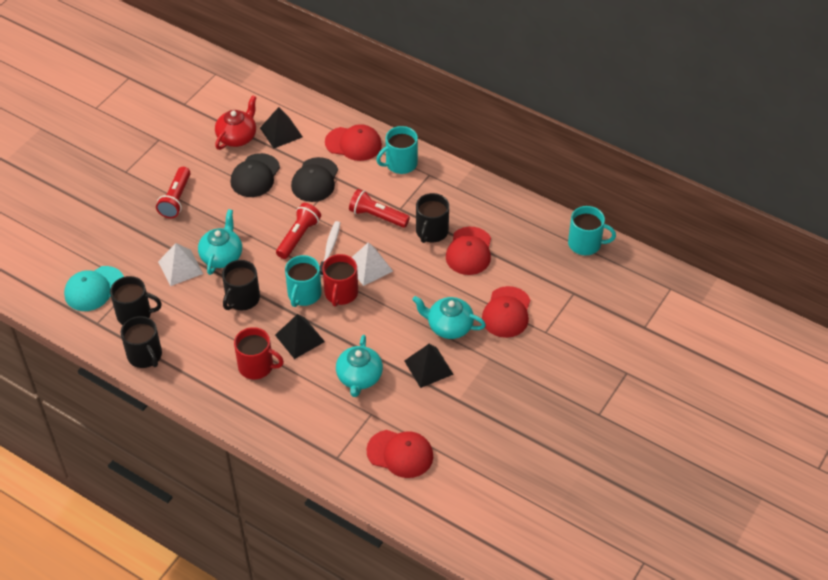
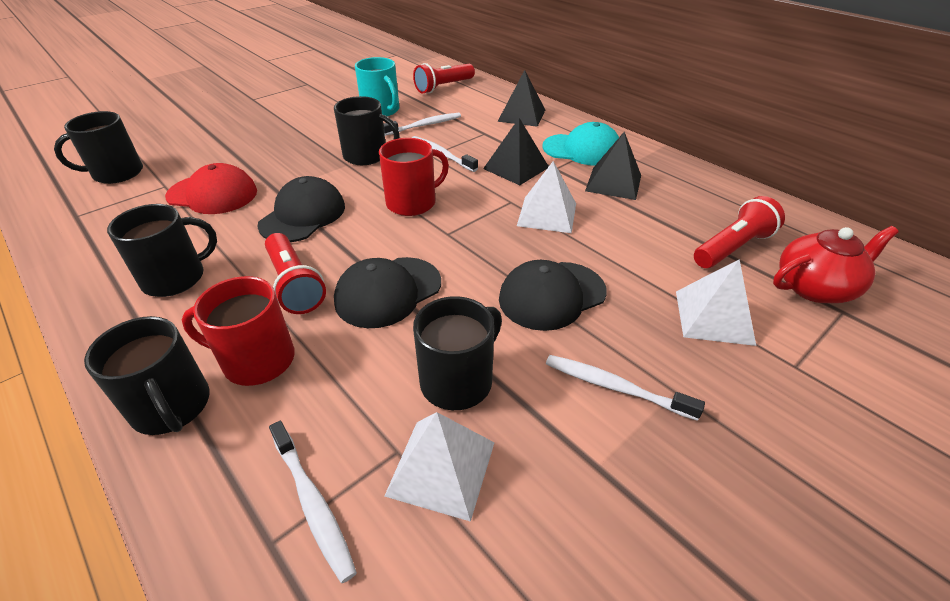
black cap: [231,153,280,197] [291,157,338,202] = 2 -> [257,176,345,242] [334,257,441,328] [499,260,607,331] = 3
black mug: [110,276,162,325] [121,316,162,368] [222,260,260,310] [416,193,449,243] = 4 -> [54,111,143,184] [84,316,210,435] [107,204,217,297] [334,96,400,165] [413,296,502,410] = 5
red cap: [325,124,382,161] [366,430,433,478] [446,227,491,275] [482,286,530,338] = 4 -> [165,163,257,214] = 1
turquoise mug: [285,255,322,307] [376,126,418,174] [568,206,616,255] = 3 -> [355,57,399,116] = 1
turquoise teapot: [198,209,242,275] [336,335,383,397] [412,296,486,339] = 3 -> none = 0
white pyramid: [158,243,203,286] [352,242,393,286] = 2 -> [384,412,495,522] [517,161,576,233] [676,259,756,346] = 3
white toothbrush: [320,221,340,276] = 1 -> [269,421,357,583] [383,113,461,136] [411,136,478,172] [546,355,705,421] = 4

